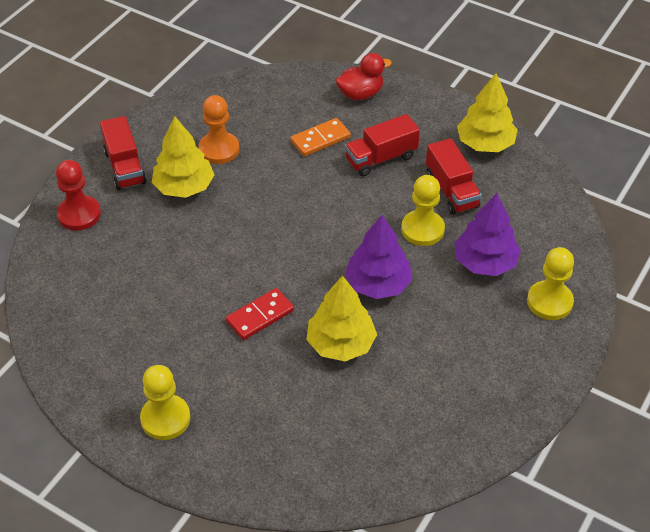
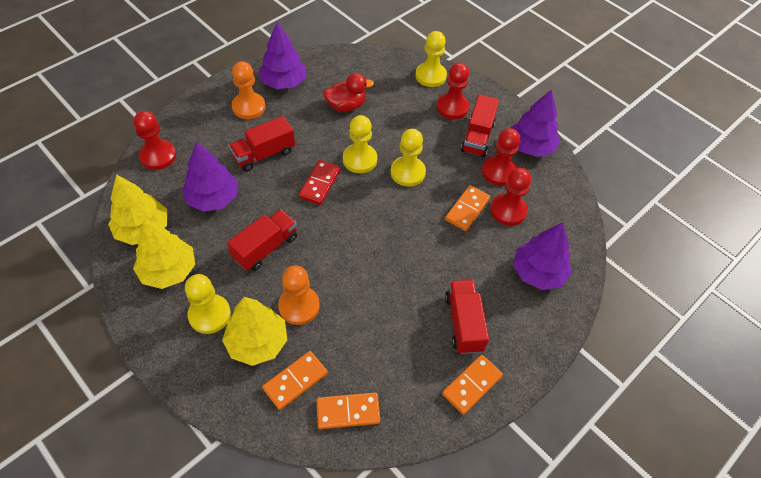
orange domino: [290,118,351,157] = 1 -> [262,351,328,410] [316,393,380,429] [442,355,503,415] [445,185,490,231] = 4
orange pawn: [199,95,239,164] = 1 -> [232,61,266,119] [278,266,320,325] = 2
purple tree: [345,215,413,299] [454,193,521,276] = 2 -> [182,142,238,212] [258,22,306,89] [511,89,560,157] [513,222,572,290] = 4
red pawn: [56,160,101,231] = 1 -> [134,111,176,170] [437,63,469,120] [482,128,520,186] [490,168,531,226] = 4
red truck: [100,116,147,190] [345,114,420,176] [426,138,481,215] = 3 -> [227,209,297,271] [229,116,295,172] [445,280,489,354] [461,94,499,157] = 4
yellow pawn: [140,365,190,440] [401,175,445,246] [527,247,574,320] = 3 -> [185,274,231,334] [343,115,378,173] [390,129,426,187] [415,31,447,87] = 4

